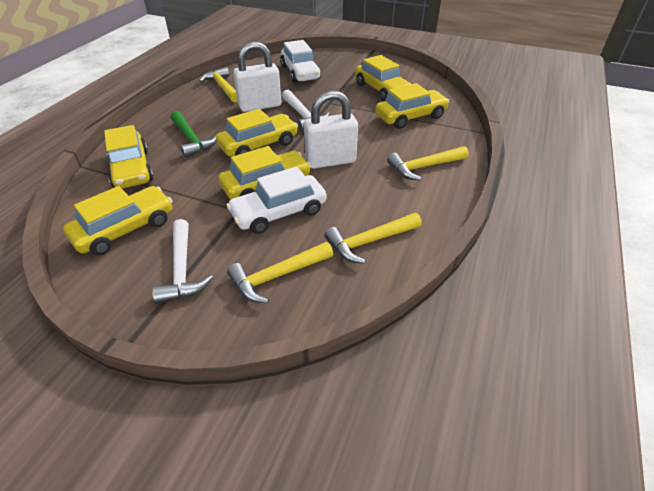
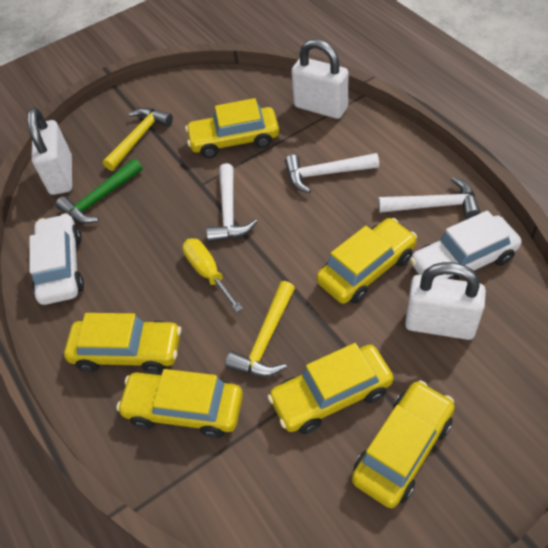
white hammer: [152,219,213,304] [282,90,330,131] = 2 -> [206,163,257,242] [285,153,379,193] [378,177,481,219] = 3
white padlock: [233,41,281,112] [304,90,358,169] = 2 -> [27,107,72,195] [291,39,348,119] [405,262,486,340] = 3
yellow hammer: [199,67,238,103] [227,242,333,303] [325,213,422,264] [387,146,469,181] = 4 -> [103,108,173,171] [225,281,295,377] = 2
yellow screwdriver: none = 0 -> [182,238,243,312] = 1

